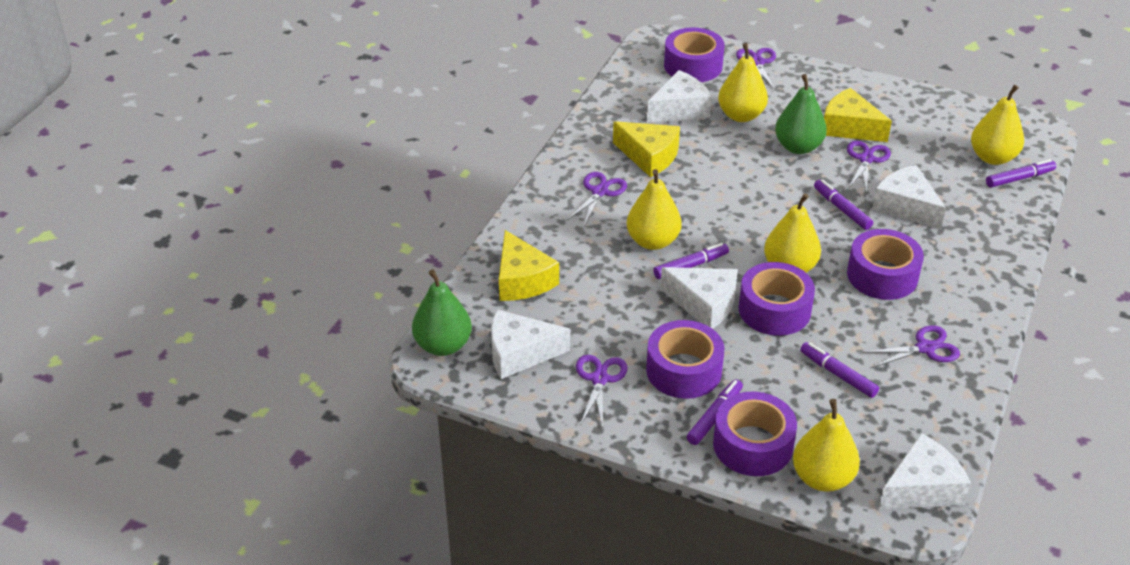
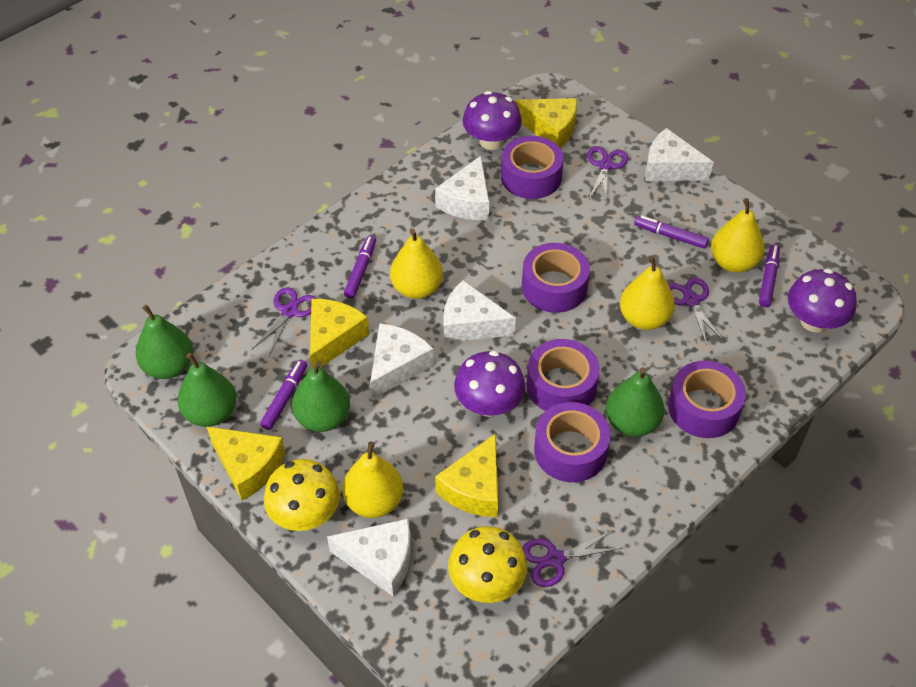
green pear: [412,269,472,356] [775,74,827,154] = 2 -> [136,305,193,379] [178,353,236,427] [292,361,350,432] [606,367,665,437] = 4
purple marker: [653,243,729,279] [687,379,743,445] [800,342,879,398] [814,179,873,230] [986,159,1056,188] = 5 -> [260,359,307,430] [344,236,376,298] [634,216,709,249] [759,244,780,307] = 4
purple mushroom: none = 0 -> [454,351,525,417] [462,91,522,150] [788,269,857,332] = 3
purple scissors: [567,172,627,226] [576,355,628,429] [736,48,776,90] [847,141,891,193] [862,325,960,368] = 5 -> [252,287,317,356] [522,530,622,587] [587,146,628,200] [668,278,724,345] = 4
yellow cheese: [499,230,559,301] [613,121,680,177] [824,88,892,142] = 3 -> [206,426,286,501] [310,299,369,368] [435,433,498,517] [515,98,577,148] = 4
yellow mushroom: none = 0 -> [264,459,340,531] [448,526,527,603] = 2
yellow pear: [627,169,682,250] [718,43,768,122] [764,193,821,273] [793,399,860,492] [971,85,1024,165] = 5 -> [342,441,403,518] [390,229,443,299] [620,256,675,330] [711,198,764,273] = 4

